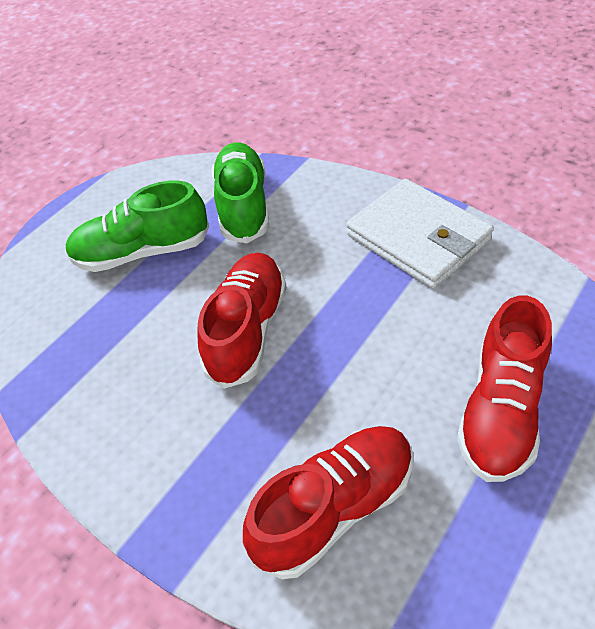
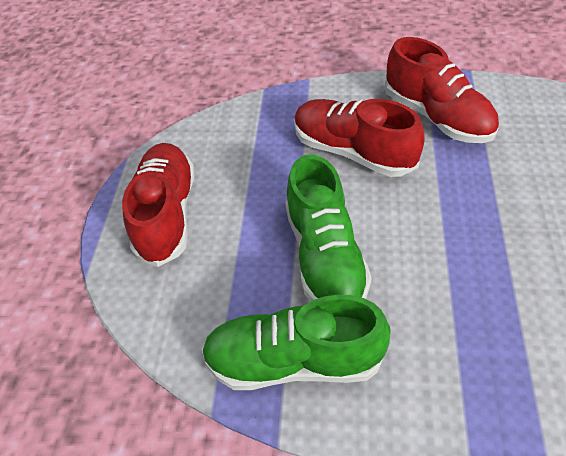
white wallet: [346,179,494,289] = 1 -> none = 0

